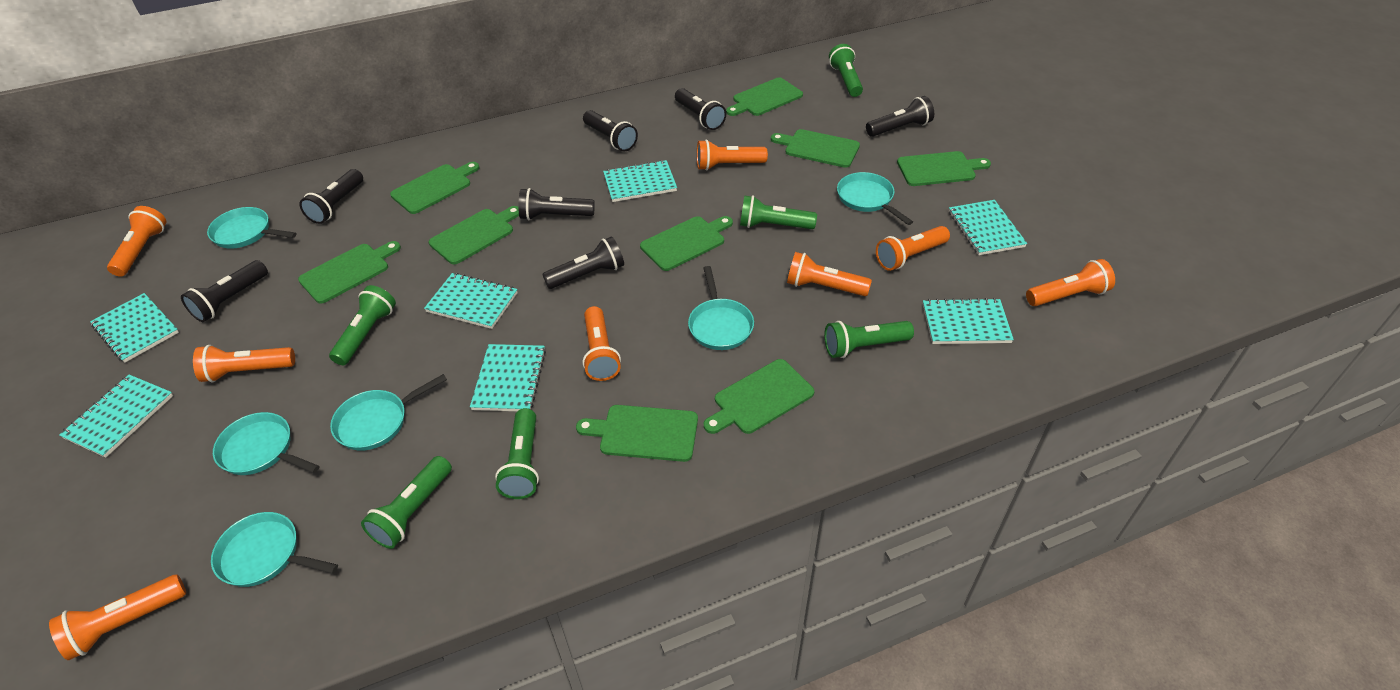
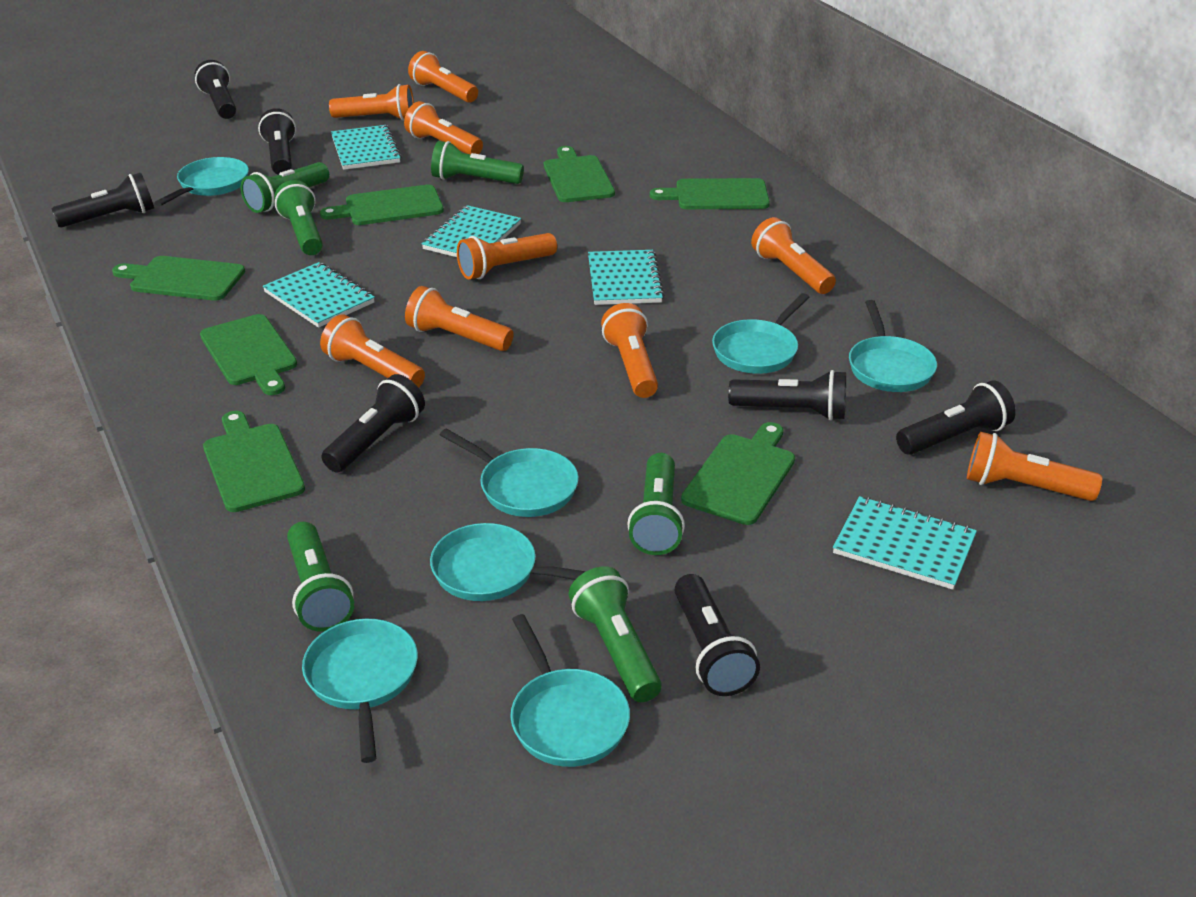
green cutting board: [298,241,401,304] [390,162,479,214] [429,206,519,264] [576,405,698,462] [640,216,733,271] [704,359,815,434] [726,77,803,116] [771,129,860,168] [897,151,991,186] = 9 -> [112,256,245,301] [200,314,297,395] [203,411,305,512] [320,185,444,225] [544,146,615,202] [650,178,770,209] [681,422,795,525] = 7
orange flashlight: [49,575,186,660] [107,206,166,277] [193,345,295,382] [582,306,621,381] [697,140,768,171] [787,252,872,296] [876,226,950,271] [1026,259,1115,306] = 8 -> [320,314,425,388] [329,84,414,121] [404,101,483,154] [405,286,514,351] [408,51,478,103] [457,233,557,280] [601,303,658,398] [751,217,836,294] [967,431,1102,501] = 9
turquoise notebook: [59,375,173,458] [90,293,179,363] [424,273,518,329] [470,344,546,411] [603,160,677,202] [923,298,1014,344] [949,200,1027,255] = 7 -> [263,262,375,328] [331,125,402,170] [422,205,521,257] [588,250,664,305] [833,496,977,590] = 5
turquoise pan: [207,207,297,249] [211,512,338,587] [213,412,319,475] [330,374,447,451] [688,266,754,350] [837,172,913,225] = 6 -> [155,157,249,206] [302,619,418,763] [430,523,586,601] [440,428,579,517] [510,614,630,767] [712,293,810,374] [849,300,937,392] = 7

